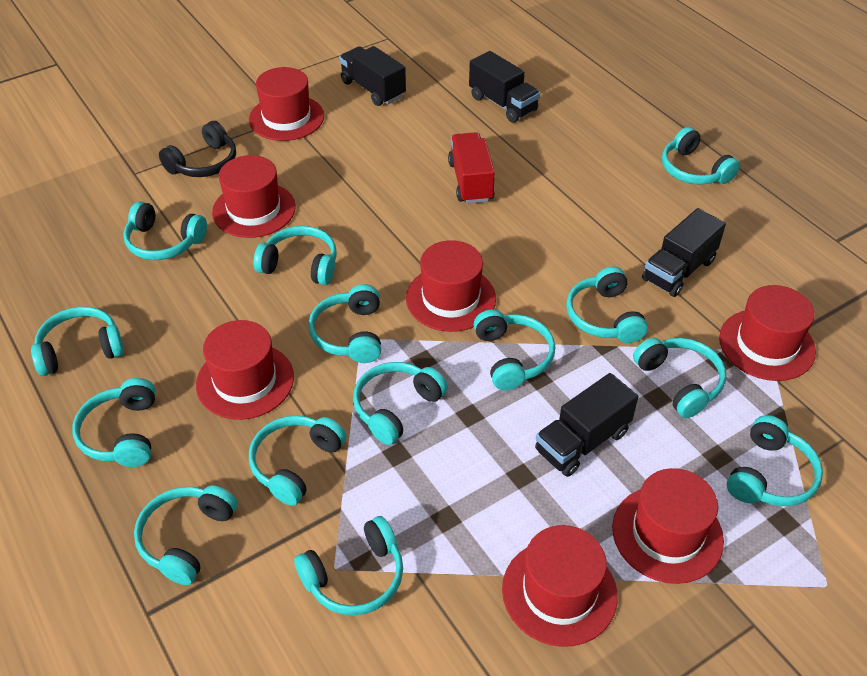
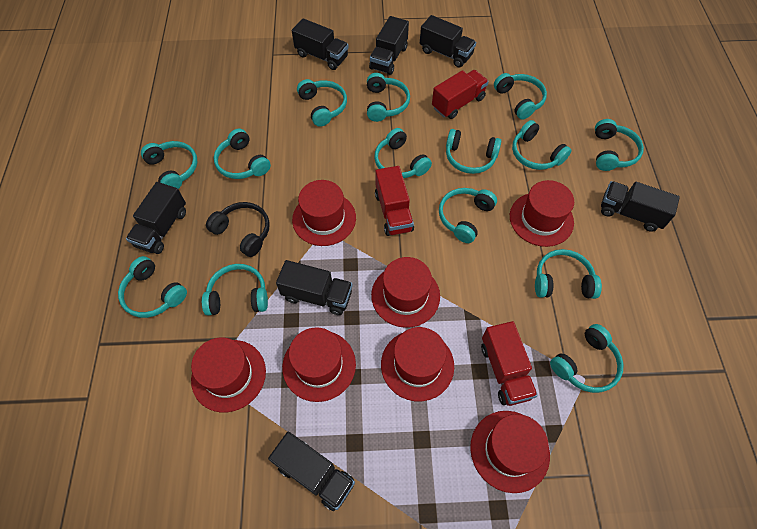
black truck: [339,46,406,106] [469,51,540,123] [535,373,638,477] [642,208,726,297] = 4 -> [126,182,186,254] [268,432,355,511] [276,260,353,315] [292,18,349,70] [369,16,409,75] [420,15,476,68] [601,181,680,232] = 7
red truck: [448,132,495,204] = 1 -> [375,166,414,236] [432,70,489,119] [481,321,538,406] = 3

